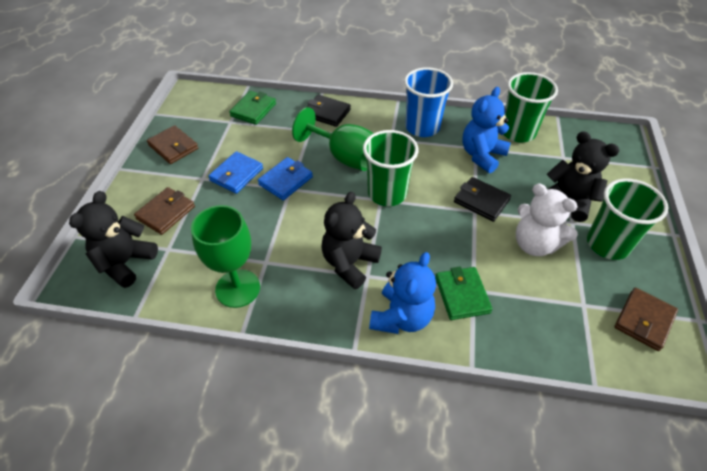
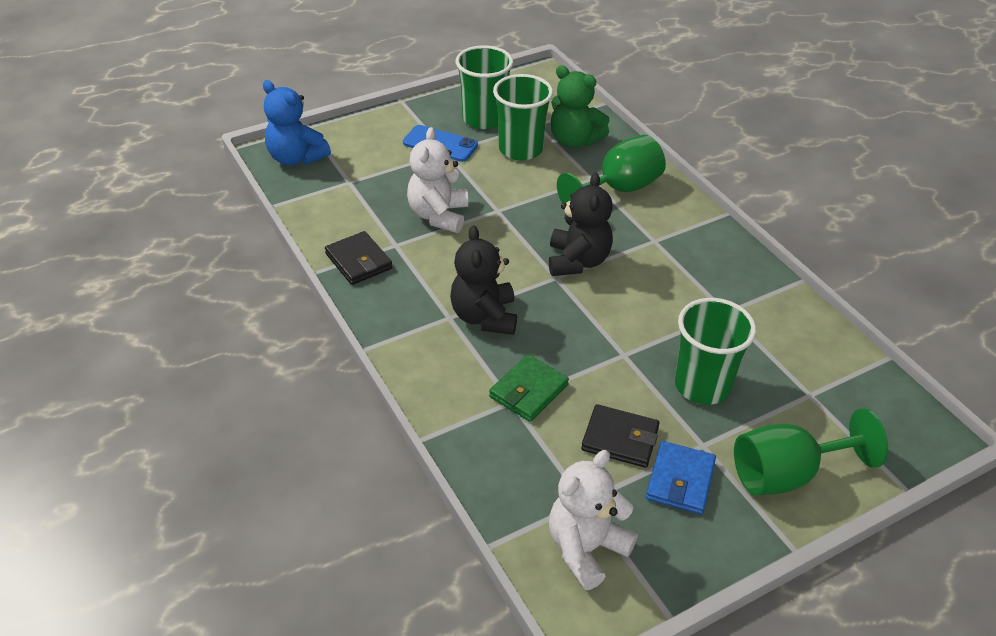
black teddy bear: [69,191,158,288] [321,192,382,289] [547,131,620,222] = 3 -> [450,225,517,335] [549,173,613,276] = 2
blue cup: [404,67,453,137] = 1 -> none = 0
blue phone: none = 0 -> [403,125,478,162] = 1
blue teddy bear: [369,252,436,334] [462,87,511,173] = 2 -> [263,80,331,165] = 1
blue wallet: [208,151,263,194] [258,157,313,200] = 2 -> [646,441,716,514] = 1
brown wallet: [134,187,195,235] [147,125,198,164] [615,288,678,351] = 3 -> none = 0
green teddy bear: none = 0 -> [551,65,610,148] = 1
green wallet: [229,91,276,125] [435,267,493,320] = 2 -> [489,354,569,422] = 1
white teddy bear: [516,184,578,256] = 1 -> [407,127,468,233] [549,450,638,590] = 2

